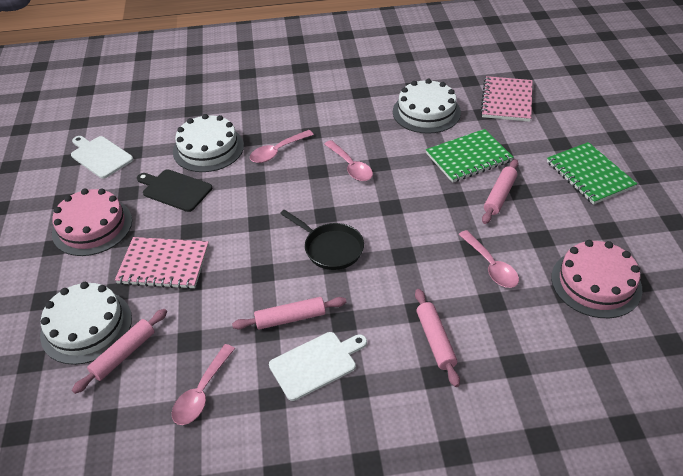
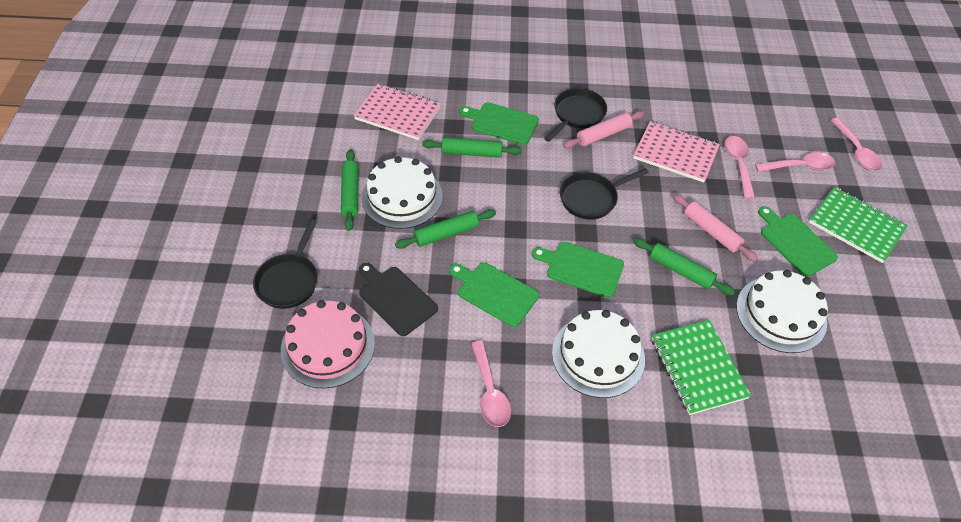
black pan: [280,209,364,270] = 1 -> [253,220,318,309] [544,88,607,142] [560,168,649,220] = 3
green cutting board: none = 0 -> [449,263,539,327] [459,102,539,145] [532,242,624,298] [758,206,838,277] = 4
green rolling pin: none = 0 -> [341,149,359,231] [395,209,496,249] [422,137,522,158] [633,238,735,295] = 4
pink cake: [52,188,132,256] [551,240,642,318] = 2 -> [281,300,375,389] = 1
pink rolling pin: [72,309,167,394] [232,297,346,330] [415,289,460,387] [482,159,519,224] = 4 -> [563,111,645,148] [672,194,758,262] = 2
white cutting board: [71,136,133,178] [269,332,367,401] = 2 -> none = 0

